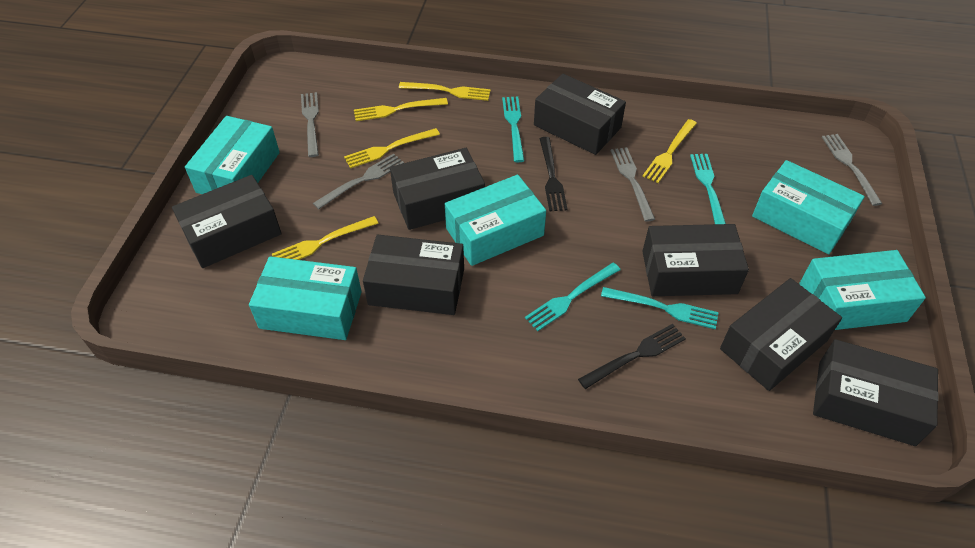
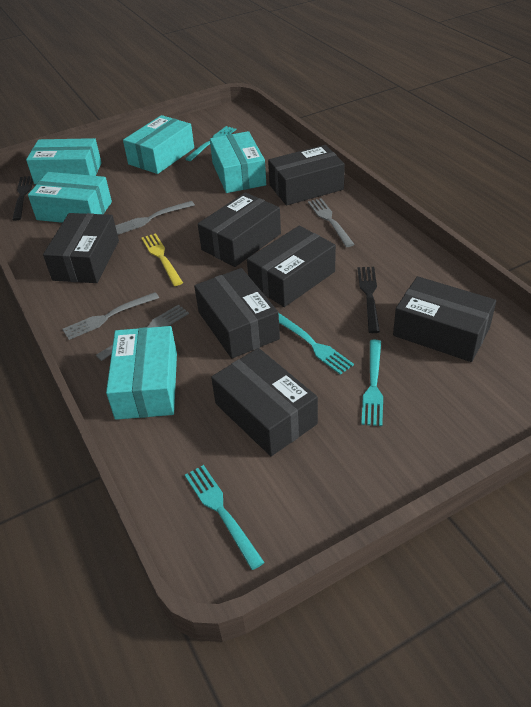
yellow fork: [272,216,379,260] [344,128,440,168] [354,98,448,121] [399,82,491,101] [643,119,697,183] = 5 -> [141,233,183,286] = 1

